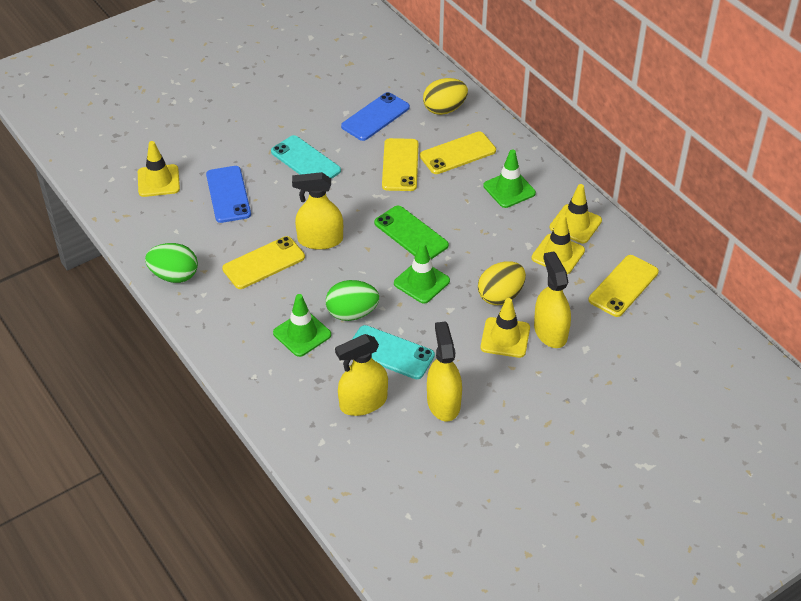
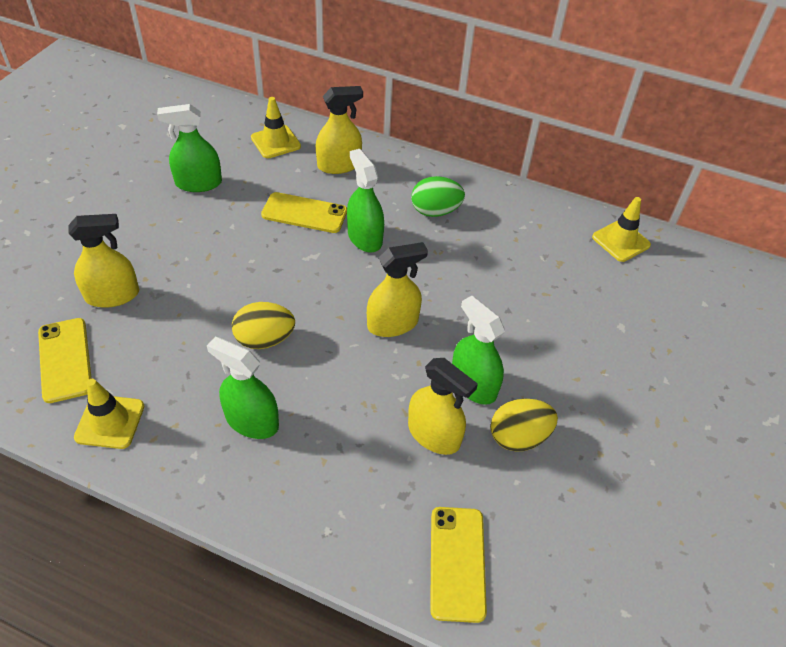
blue phone: [206,166,251,223] [341,92,410,141] = 2 -> none = 0
green egg: [145,243,198,283] [326,280,379,321] = 2 -> [411,176,465,217] = 1
green phone: [374,206,449,259] = 1 -> none = 0
green spray bottle: none = 0 -> [157,104,222,192] [207,337,279,439] [347,149,384,252] [452,295,505,405] = 4
green traffic cone: [273,294,331,357] [394,242,450,304] [483,149,536,208] = 3 -> none = 0
turquoise phone: [271,135,341,179] [352,325,435,379] = 2 -> none = 0
yellow phone: [222,236,305,289] [382,138,418,191] [420,132,496,174] [589,255,659,317] = 4 -> [38,318,92,403] [261,192,347,233] [430,507,487,623] = 3
yellow traffic cone: [138,141,180,197] [481,298,530,358] [531,214,585,274] [550,184,602,243] = 4 -> [74,379,144,449] [251,97,301,158] [592,197,651,262] = 3

